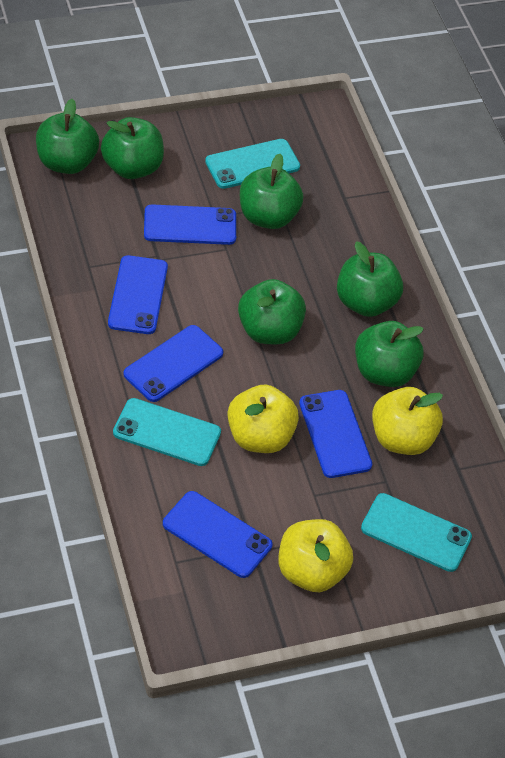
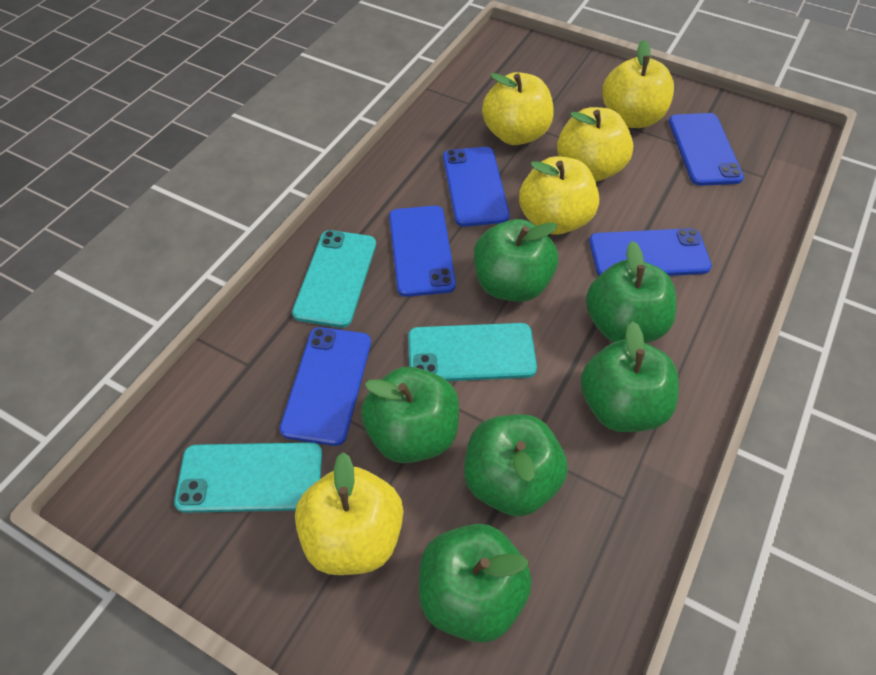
yellow apple: [228,385,299,453] [279,519,353,592] [372,387,443,455] = 3 -> [295,452,403,575] [482,72,554,145] [519,156,599,235] [557,107,633,182] [602,40,674,128] = 5

